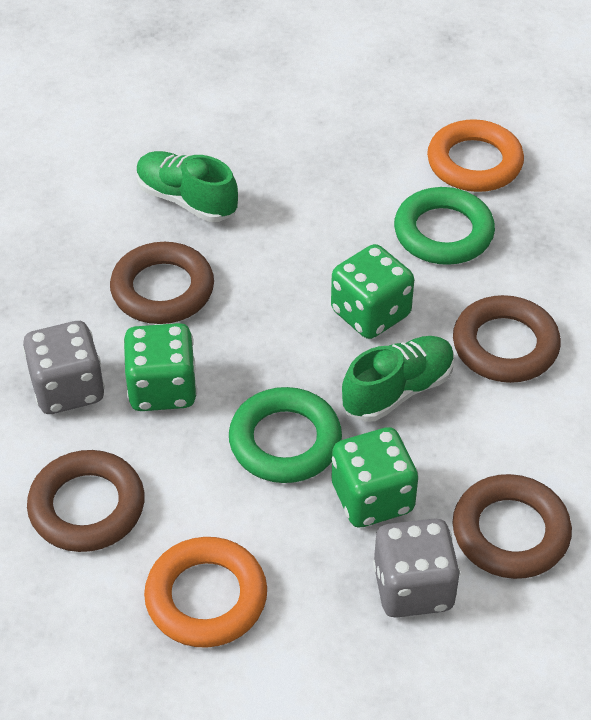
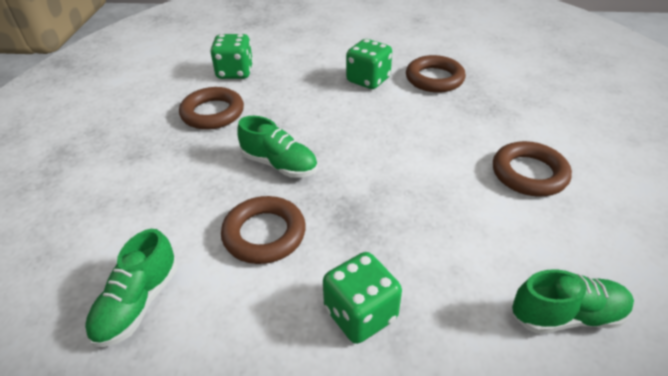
green ring: [229,387,342,483] [394,187,495,265] = 2 -> none = 0
green shoe: [137,151,238,222] [342,336,455,421] = 2 -> [85,229,178,347] [237,116,317,178] [512,269,634,333] = 3
grey dice: [23,321,105,414] [373,518,460,618] = 2 -> none = 0
orange ring: [144,537,267,648] [427,119,524,192] = 2 -> none = 0

